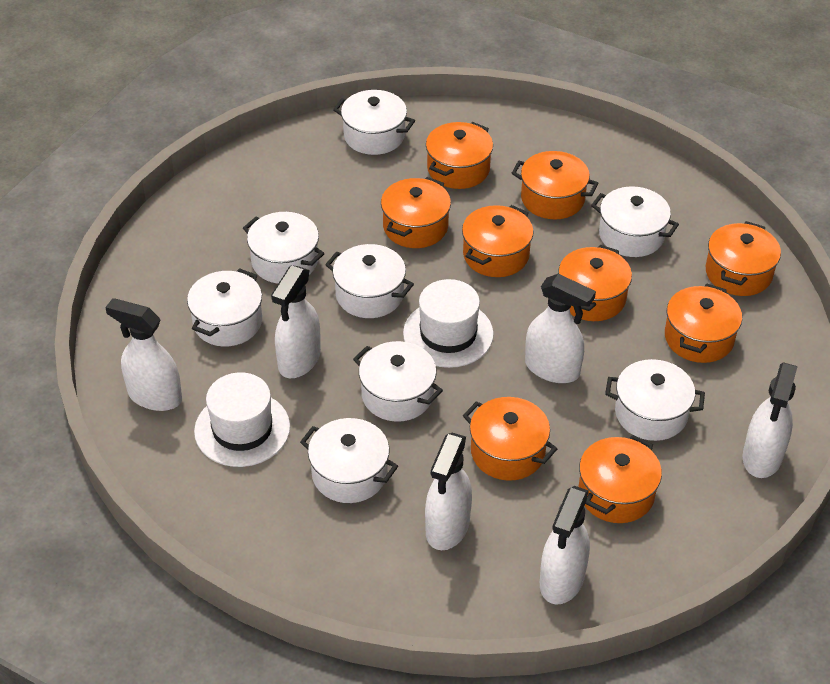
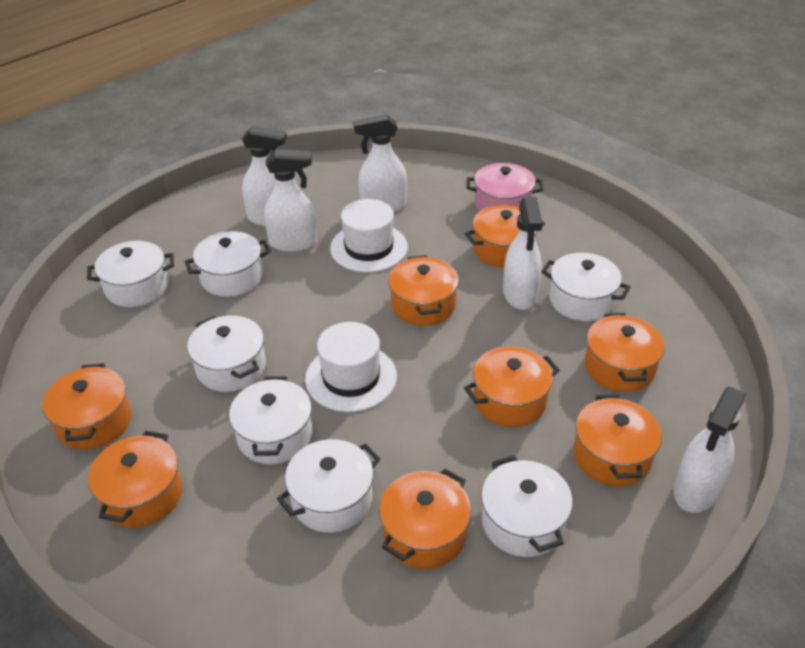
orange pot: [381,177,451,248] [426,122,493,189] [462,205,534,277] [463,397,557,481] [512,151,598,219] [558,245,632,321] [579,435,662,523] [665,284,742,363] [706,221,781,296] = 9 -> [42,363,132,450] [88,431,183,528] [379,469,471,569] [388,255,459,326] [464,346,560,427] [465,205,545,267] [573,395,662,486] [585,313,665,392] = 8
pink pot: none = 0 -> [466,163,543,212] = 1
white pot: [187,268,262,347] [243,212,325,284] [300,418,398,503] [325,244,414,318] [333,90,415,155] [353,341,443,422] [591,186,679,257] [605,359,705,441] = 8 -> [87,241,174,307] [184,231,271,297] [187,316,266,392] [229,376,312,464] [277,439,381,533] [481,456,573,557] [541,253,631,321] = 7
white spray bottle: [105,298,182,411] [271,265,321,378] [425,433,472,550] [525,274,596,383] [540,486,590,604] [743,362,797,478] = 6 -> [242,126,287,227] [264,149,317,252] [353,114,407,212] [503,197,543,310] [674,386,746,513] = 5

